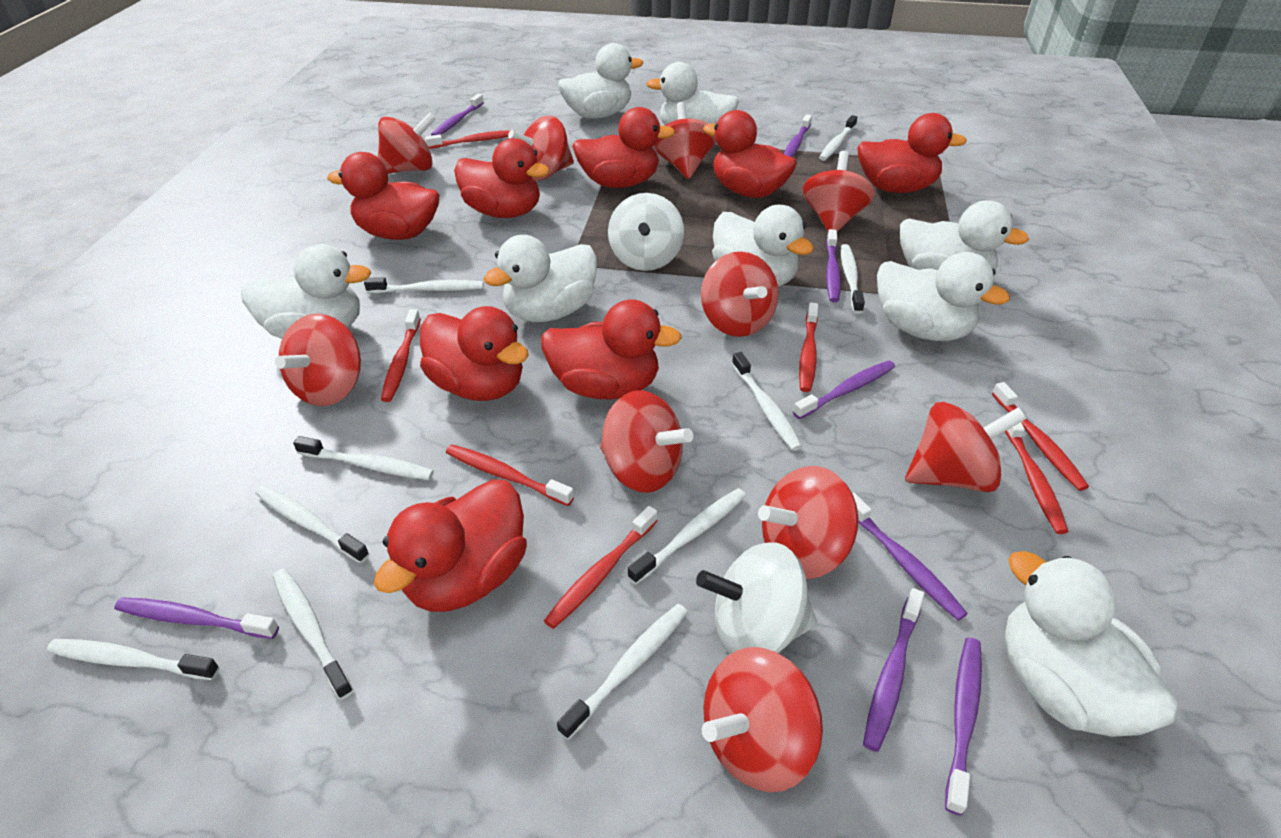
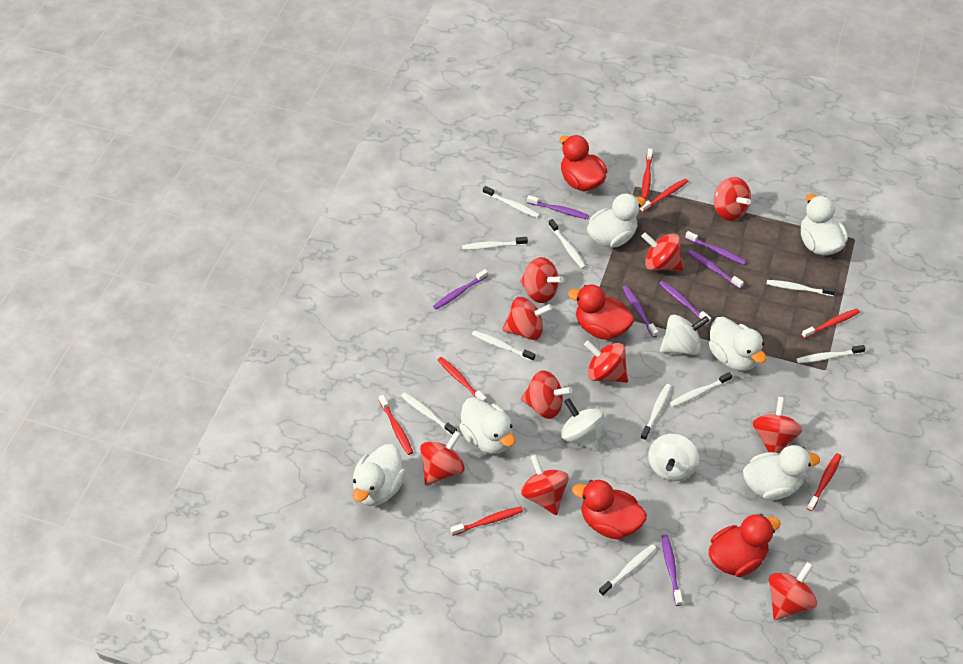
purple toothbrush: [114,597,279,639] [431,94,484,136] [784,114,812,157] [793,360,895,419] [826,229,841,302] [852,493,968,621] [863,588,924,752] [945,638,982,815] = 8 -> [433,269,488,310] [527,195,589,219] [622,285,658,338] [659,280,711,324] [662,535,683,606] [685,231,746,265] [688,250,744,289] = 7
red duck: [327,152,440,240] [374,479,527,612] [420,306,529,401] [454,138,550,218] [541,300,682,399] [572,107,675,188] [703,110,797,198] [857,113,967,193] = 8 -> [560,135,607,191] [568,285,634,340] [572,480,647,540] [709,514,781,577] = 4
white duck: [241,244,371,339] [483,235,597,322] [558,43,643,119] [646,62,739,125] [712,205,814,287] [877,252,1010,341] [900,200,1029,270] [1005,551,1178,737] = 8 -> [353,444,406,506] [459,397,515,454] [587,193,646,248] [708,317,766,371] [743,445,820,500] [801,194,848,255] = 6
white spinning top: [608,193,684,271] [696,542,817,654] = 2 -> [561,398,604,452] [648,434,699,481] [660,315,709,355] = 3

